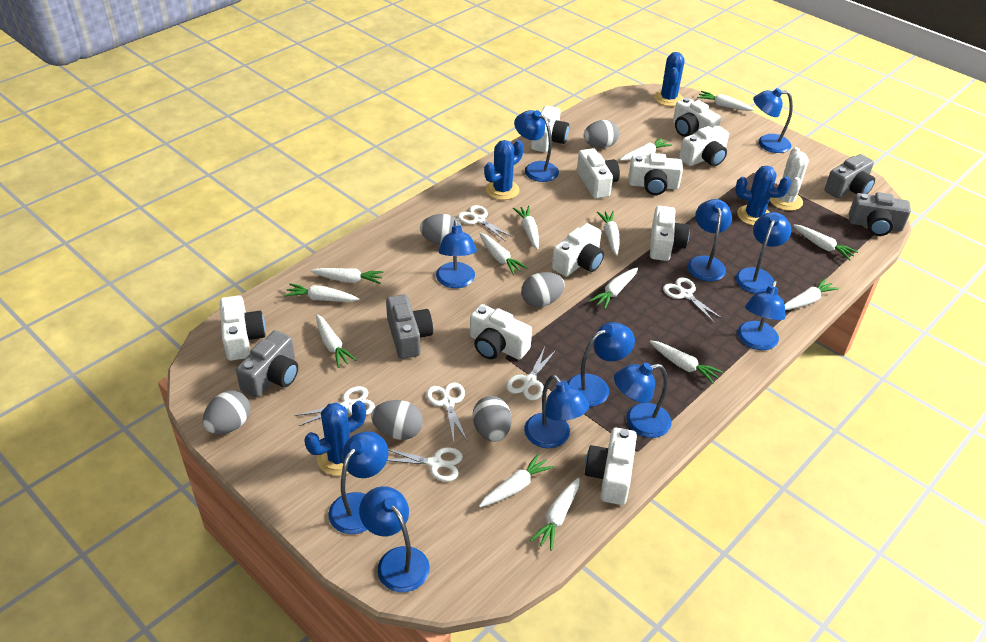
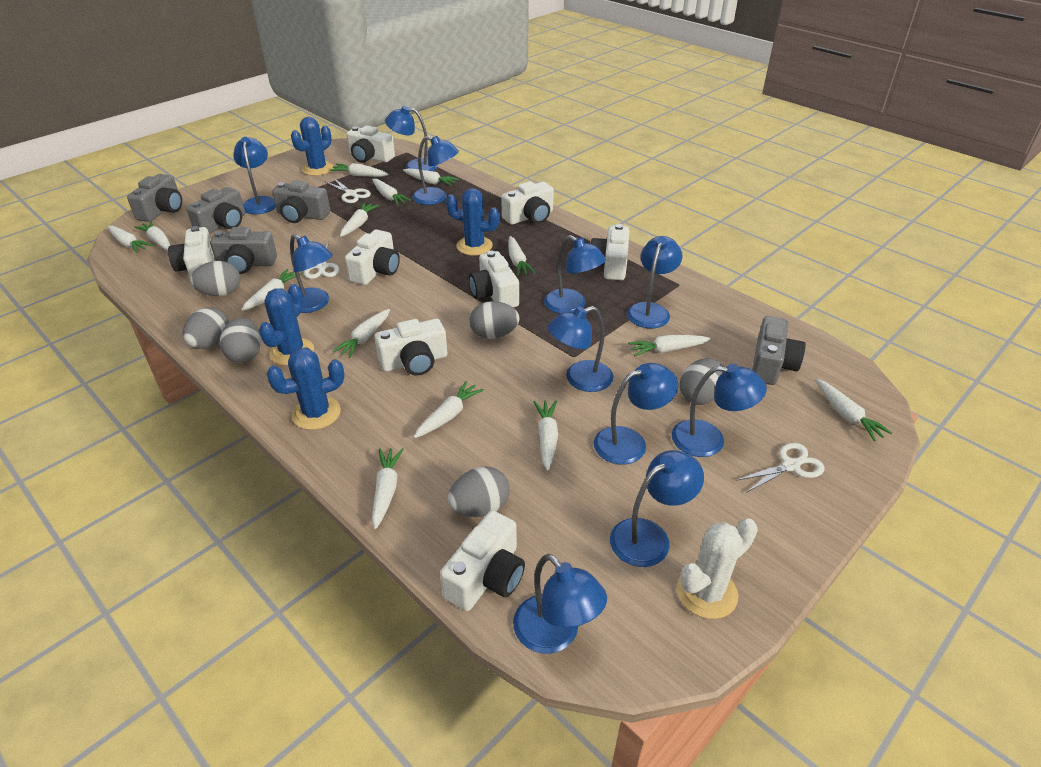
grey camera: [236,330,298,398] [386,294,433,359] [825,154,875,198] [849,192,911,236] = 4 -> [127,174,182,222] [186,187,245,234] [210,227,277,274] [272,180,330,223] [752,316,806,385] = 5
white camera: [220,295,266,361] [470,304,532,360] [531,106,569,152] [552,223,604,277] [577,148,620,199] [585,428,637,505] [629,153,683,195] [650,206,690,261] [673,97,721,137] [679,126,729,166] = 10 -> [168,226,214,277] [345,229,400,285] [347,125,395,163] [374,319,447,376] [440,510,525,611] [469,251,519,308] [501,181,554,225] [590,224,629,280] = 8
white scissors: [294,386,375,426] [387,448,463,482] [426,382,467,442] [458,205,514,241] [506,347,557,400] [663,277,723,323] = 6 -> [304,241,339,279] [326,178,371,203] [735,443,825,493] = 3

